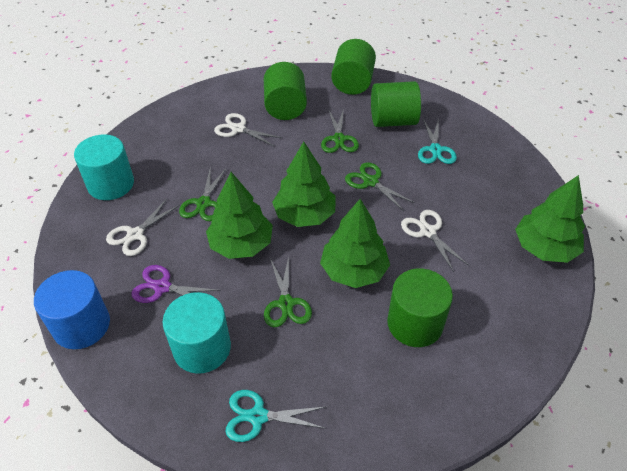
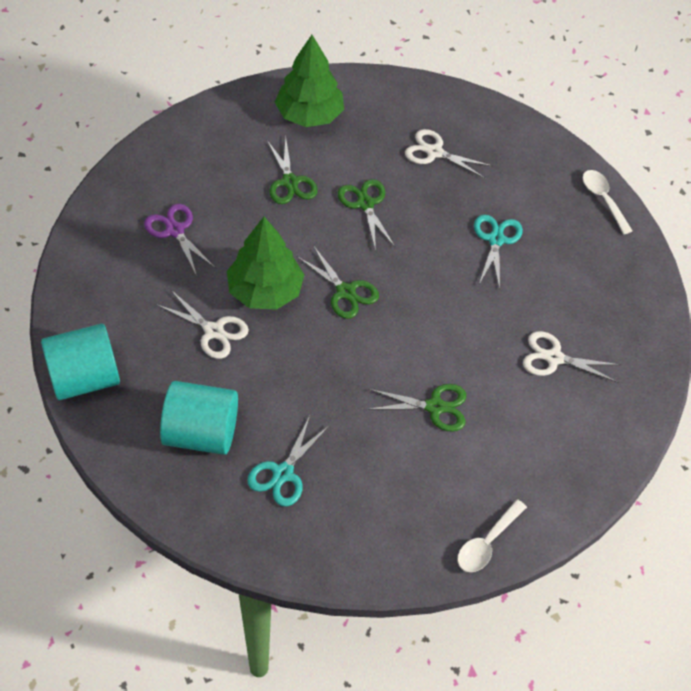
blue cylinder: [34,270,110,349] = 1 -> none = 0
green cylinder: [264,62,307,120] [331,39,376,95] [371,81,421,127] [387,269,453,347] = 4 -> none = 0
green tree: [206,172,273,259] [272,142,336,227] [320,199,390,288] [515,175,585,263] = 4 -> [227,217,305,310] [275,35,344,127] = 2
white spoon: none = 0 -> [457,499,527,572] [583,170,633,234] = 2

